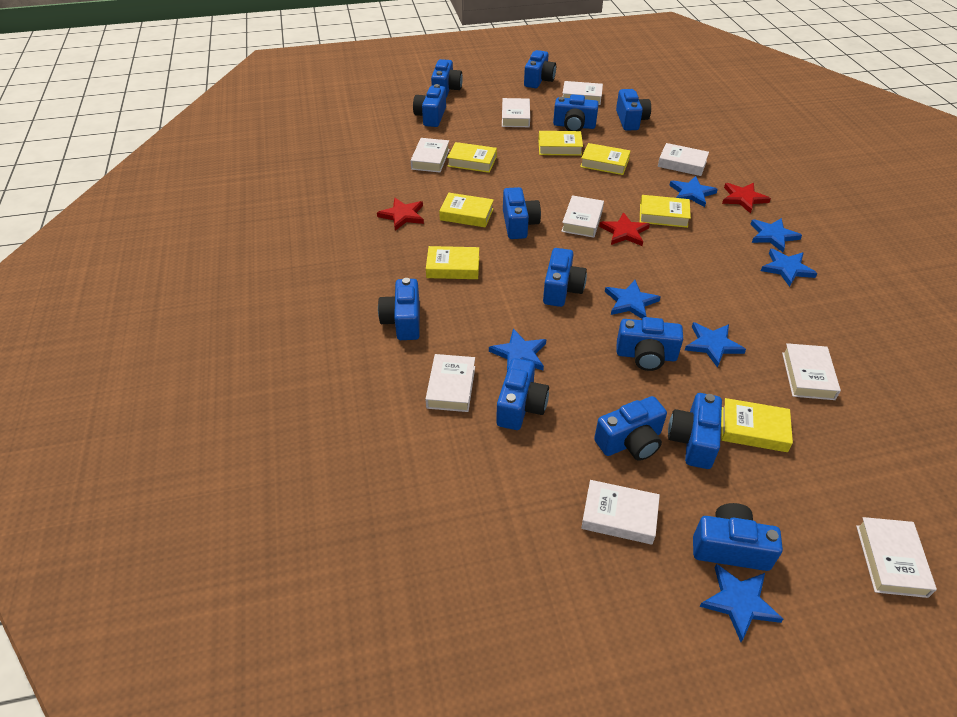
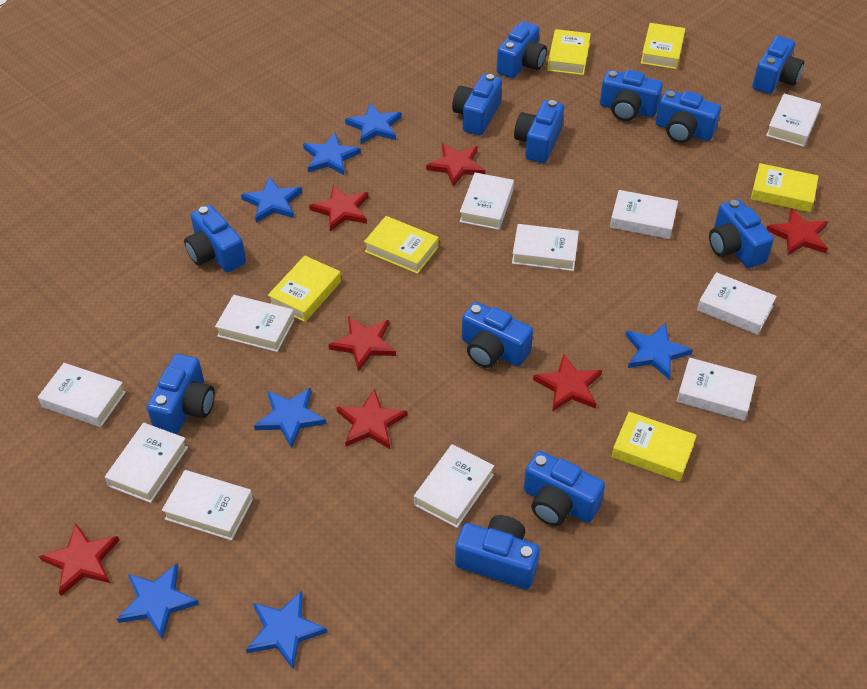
blue camera: [378,278,420,340] [413,84,446,127] [431,59,463,98] [496,358,549,430] [503,187,541,239] [524,50,556,88] [543,248,587,307] [553,94,599,131] [594,396,667,461] [616,89,651,131] [617,317,683,371] [668,393,722,469] [693,503,783,571] = 13 -> [147,354,215,434] [184,205,246,272] [452,74,502,135] [455,515,540,589] [462,302,533,368] [497,21,547,78] [514,100,564,163] [524,451,605,526] [600,70,663,121] [656,90,721,143] [709,199,774,268] [752,36,804,94] = 12
red star: [377,198,424,231] [599,212,650,246] [722,183,771,214] = 3 -> [39,523,120,596] [309,184,369,231] [329,316,396,372] [336,389,407,449] [426,143,485,187] [533,354,602,412] [766,208,828,256] = 7
white book: [410,138,450,173] [425,354,475,412] [502,98,530,127] [561,195,604,238] [562,81,603,105] [581,480,660,545] [658,143,709,176] [782,343,841,400] [856,517,937,598] = 9 -> [38,363,126,427] [105,423,188,503] [162,470,253,540] [215,295,295,352] [414,444,494,528] [459,173,514,230] [512,224,579,271] [610,190,678,239] [677,357,757,421] [697,272,777,335] [766,93,821,147] = 11
yellow book: [426,246,479,279] [439,193,494,228] [447,142,497,173] [538,131,583,156] [580,143,630,175] [640,195,691,228] [721,398,793,452] = 7 -> [268,255,341,322] [364,216,439,274] [547,29,591,75] [612,412,697,481] [641,23,685,69] [751,163,819,212] = 6

